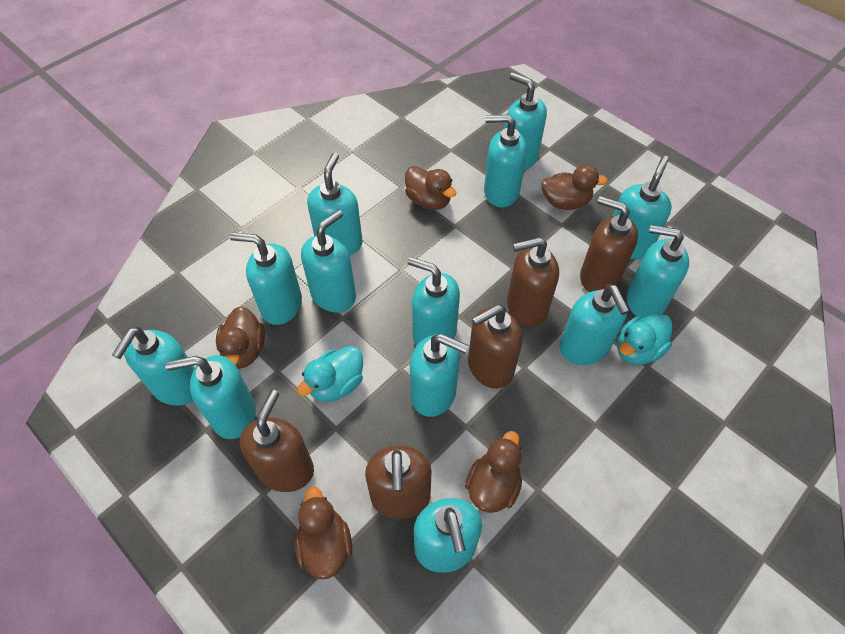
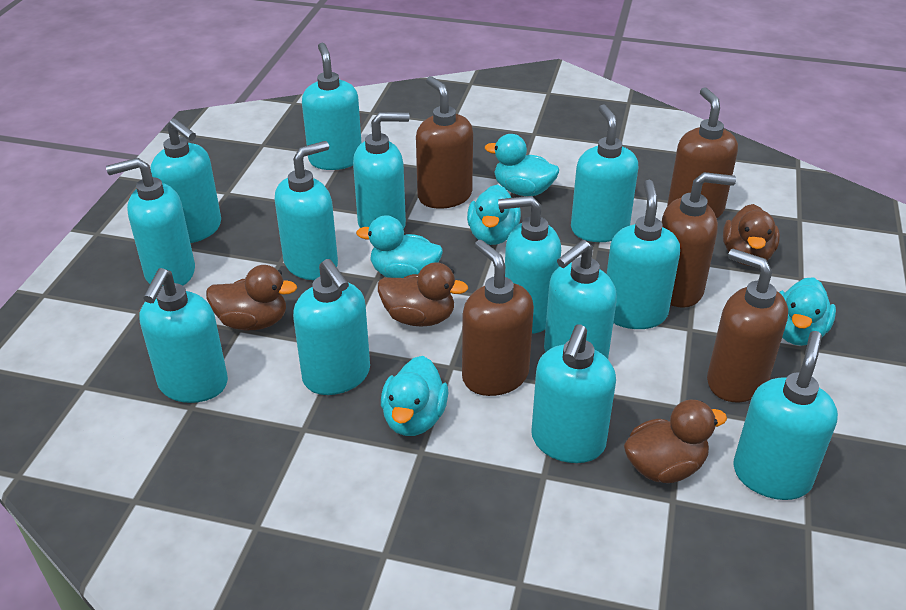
brown duck: [216,306,265,369] [294,486,352,579] [405,166,457,210] [465,431,522,513] [541,165,608,210] = 5 -> [206,265,297,330] [378,262,468,327] [624,399,727,483] [723,204,780,266] = 4
turquoise duck: [297,346,363,402] [617,314,672,365] = 2 -> [356,215,443,278] [381,356,448,436] [467,184,521,245] [485,134,559,196] [779,277,836,346] = 5

